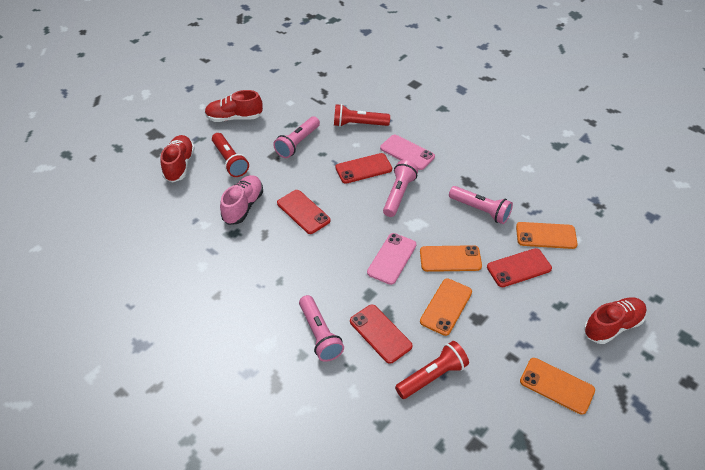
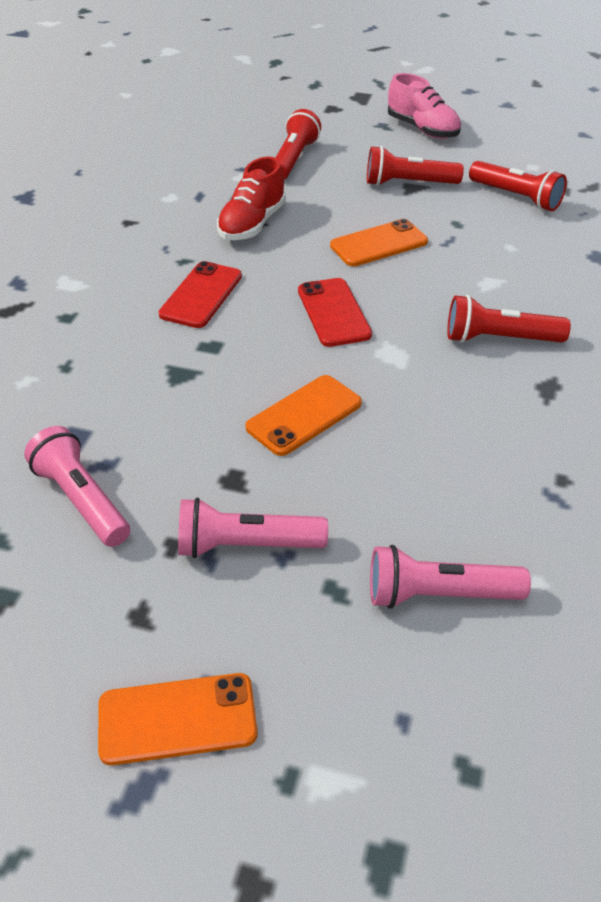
orange phone: [420,245,482,272] [420,278,472,336] [516,222,578,249] [520,358,595,415] = 4 -> [98,673,257,765] [245,375,362,456] [330,219,428,266] = 3
pink flashlight: [273,116,320,158] [299,295,344,362] [383,160,418,217] [449,186,513,224] = 4 -> [24,426,130,547] [178,498,328,558] [370,545,531,609] = 3
pink phone: [367,233,417,285] [380,135,435,170] = 2 -> none = 0
red flashlight: [212,133,249,177] [334,104,390,127] [395,341,469,399] = 3 -> [276,109,321,180] [367,146,464,186] [447,295,571,343] [469,161,567,211] = 4
red phone: [277,190,331,234] [335,153,392,184] [350,305,413,364] [487,248,552,287] = 4 -> [159,261,242,328] [298,278,372,347] = 2
red shoe: [160,135,195,183] [205,90,263,122] [584,297,647,344] = 3 -> [217,156,286,240] = 1

